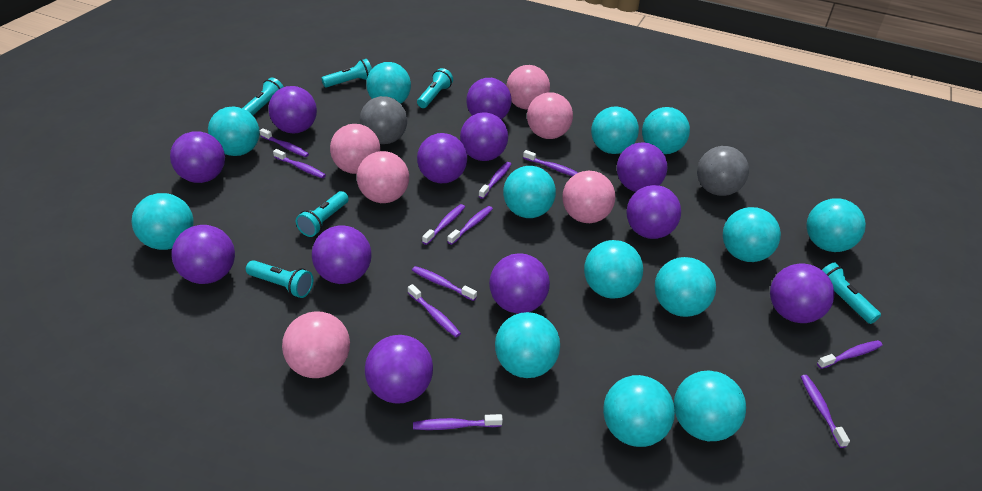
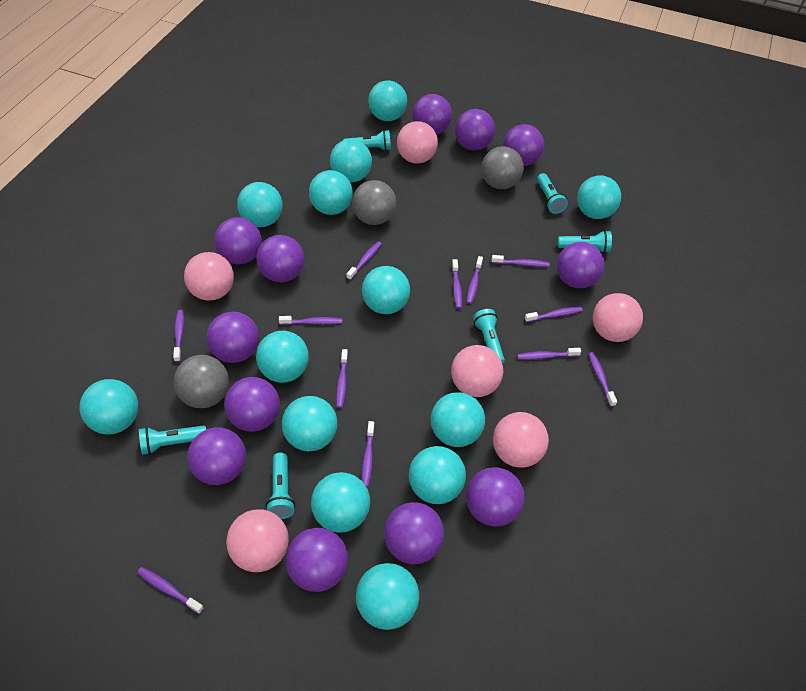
grey ball: [360,96,407,144] [697,146,749,196] = 2 -> [174,355,229,408] [352,180,396,225] [481,146,524,189] = 3
purple toothbrush: [260,128,309,157] [273,149,326,178] [408,284,461,337] [412,266,477,301] [413,414,503,430] [422,204,465,245] [447,206,493,245] [479,162,511,199] [523,150,578,176] [800,375,850,448] [817,340,883,369] = 11 -> [137,567,204,614] [173,310,184,362] [279,316,342,325] [336,349,348,408] [346,241,382,280] [362,421,375,487] [452,259,462,309] [467,256,483,304] [492,255,550,267] [517,348,581,360] [525,307,583,322] [589,352,617,407] = 12

